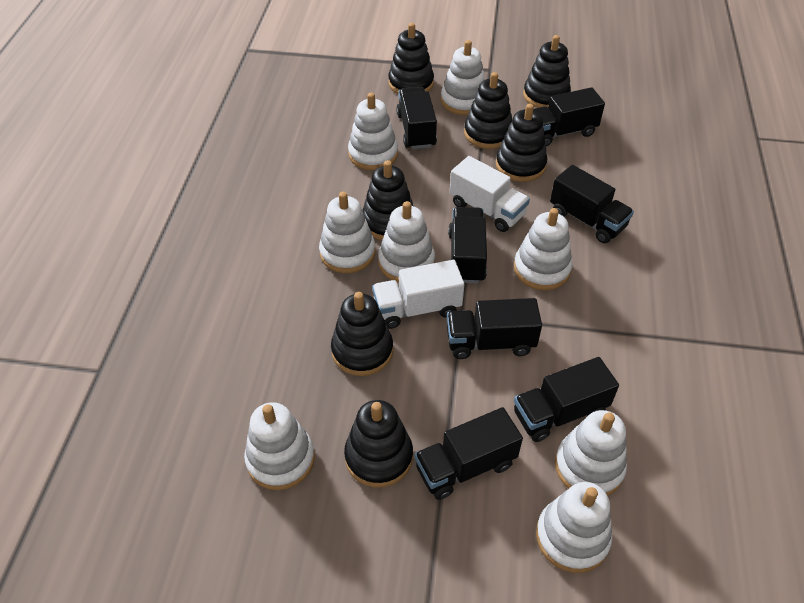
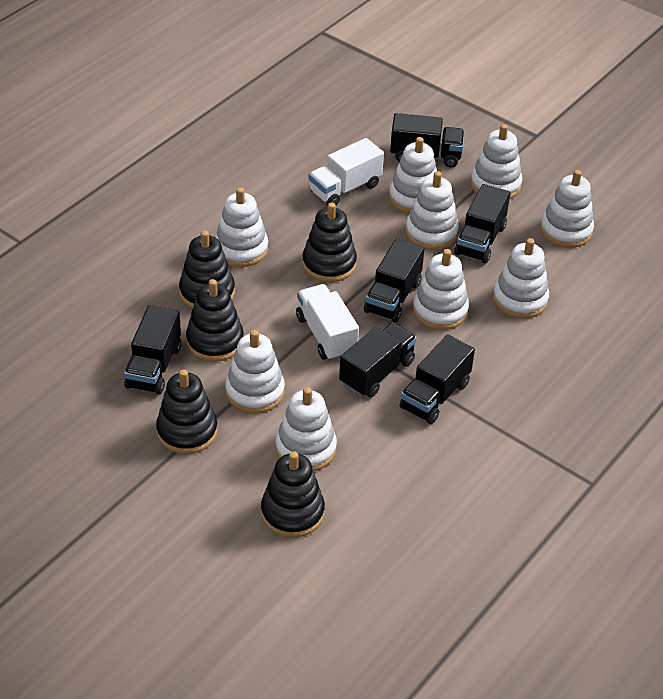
black stacking toy: [331,292,393,376] [344,400,413,488] [362,160,413,240] [388,23,434,95] [464,72,512,149] [496,104,547,182] [523,35,571,108] = 7 -> [156,369,218,454] [179,231,235,309] [186,279,244,362] [261,451,325,538] [302,202,357,282] = 5
black truck: [396,87,437,149] [415,407,523,500] [447,298,542,359] [448,207,487,283] [514,357,619,442] [533,87,605,146] [550,165,634,243] = 7 -> [124,305,181,394] [339,322,417,398] [364,238,425,322] [390,113,465,168] [399,335,475,424] [454,184,510,263] = 6
white stacking toy: [244,402,315,490] [319,192,375,273] [348,93,398,171] [378,201,435,282] [441,40,485,115] [514,208,572,290] [536,482,612,573] [555,410,627,496] = 8 -> [215,187,268,267] [225,330,285,413] [275,387,337,471] [389,137,437,214] [405,171,459,250] [413,249,469,330] [471,124,522,199] [493,238,549,319] [540,170,594,248] = 9

